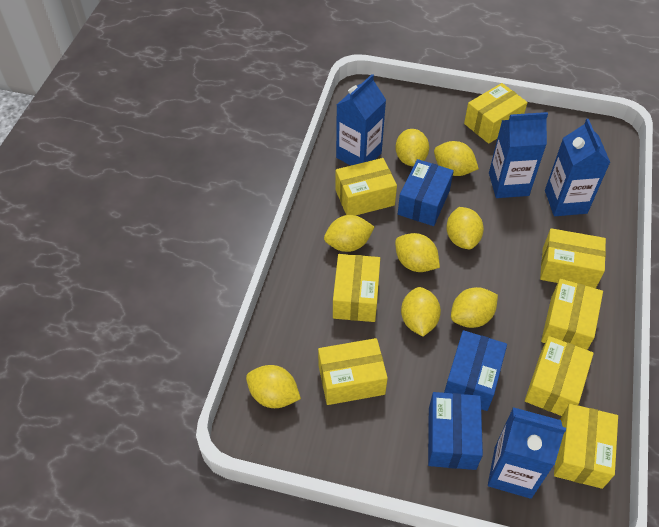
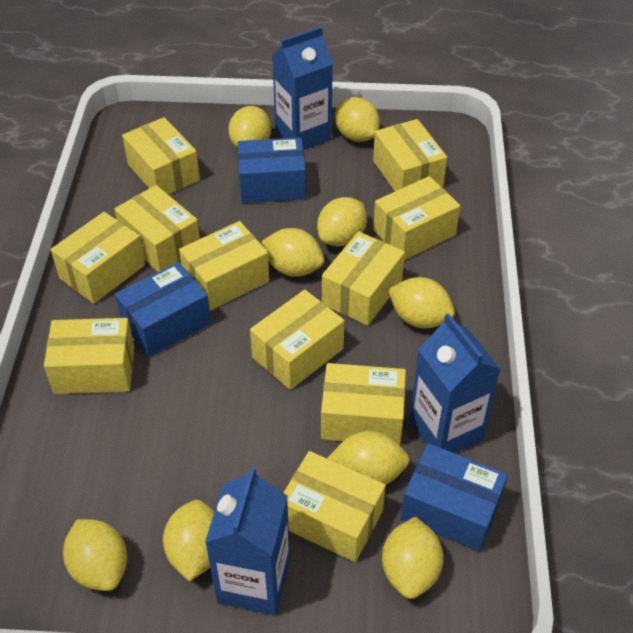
blue carton: [336,74,386,166] [488,407,566,499] [489,112,548,198] [545,119,610,216] = 4 -> [205,466,290,615] [272,27,333,150] [410,313,501,453] = 3
yellow box: [318,338,388,405] [333,254,380,322] [335,158,397,216] [464,83,527,144] [525,336,594,416] [540,228,606,289] [541,279,603,350] [554,404,618,489] = 8 -> [44,318,134,394] [51,212,145,304] [114,185,200,272] [122,117,200,195] [179,221,269,311] [250,290,344,390] [283,451,386,562] [321,363,406,445] [322,232,405,326] [373,119,447,191] [373,176,460,260] = 11
yellow lemon: [246,365,301,408] [324,215,374,252] [395,129,429,166] [395,233,440,272] [401,287,441,336] [434,141,479,176] [446,207,484,249] [451,287,498,328] = 8 -> [63,519,127,591] [163,500,214,581] [228,106,271,149] [261,228,325,277] [317,197,367,247] [327,431,410,485] [335,97,380,142] [382,516,444,599] [388,277,455,328] = 9

